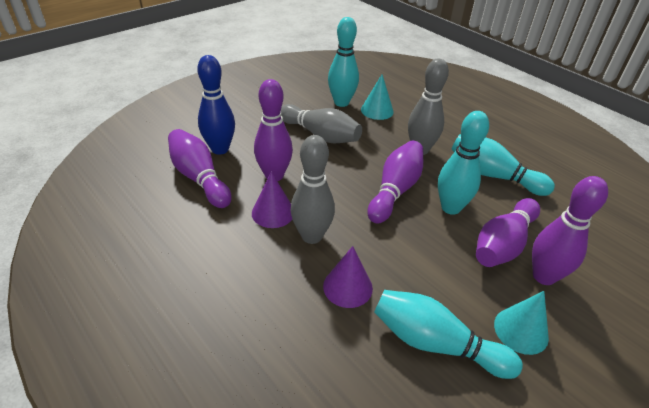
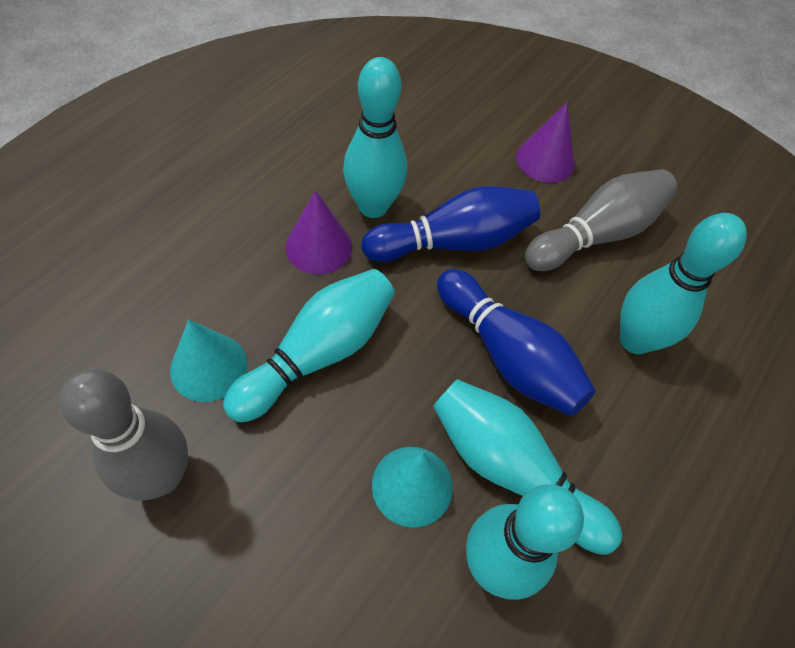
blue bowling pin: [198,55,235,155] = 1 -> [361,186,540,262] [437,269,596,416] = 2
grey bowling pin: [281,104,362,143] [291,135,335,244] [408,59,449,155] = 3 -> [60,369,188,500] [525,169,677,271] = 2
purple bowling pin: [168,129,232,208] [254,79,293,181] [367,141,423,224] [476,198,540,267] [532,176,608,285] = 5 -> none = 0
turquoise bowling pin: [328,17,359,107] [374,290,523,379] [438,111,489,215] [451,134,555,196] = 4 -> [223,269,395,422] [343,57,407,218] [433,379,622,555] [466,484,584,600] [620,213,747,354] = 5

